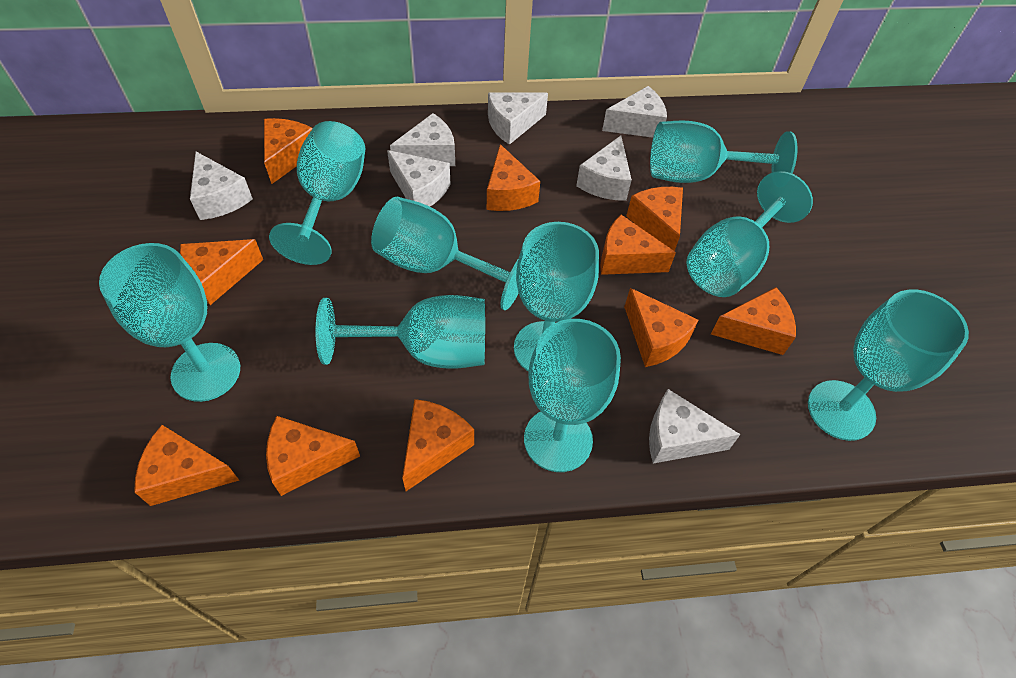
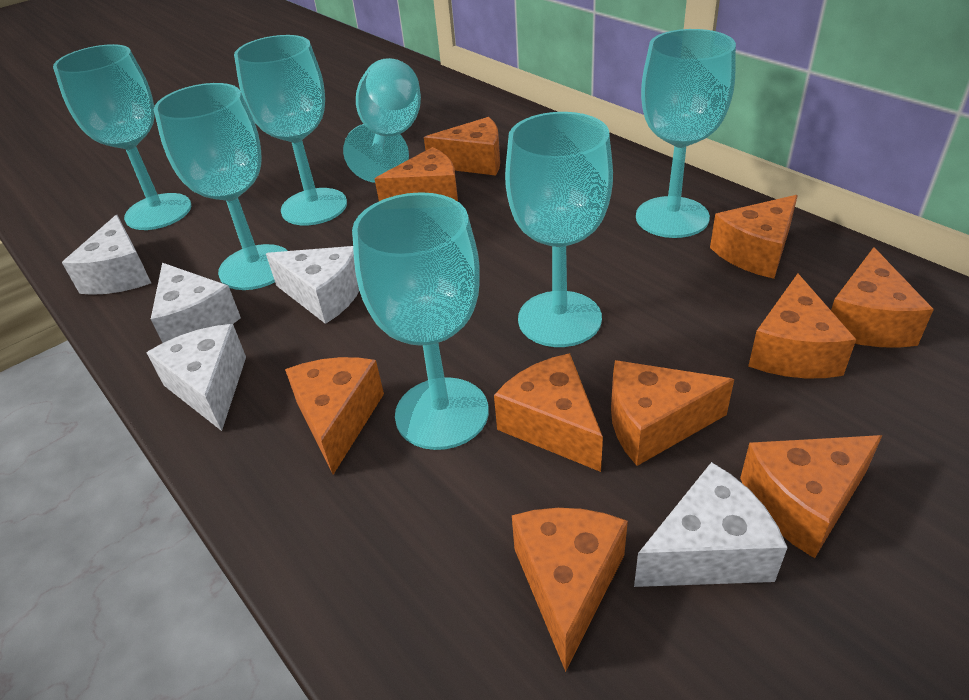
turquoise goblet: [99,243,240,402] [269,121,366,265] [315,295,485,369] [371,197,519,310] [514,222,599,371] [524,319,621,472] [650,120,797,183] [687,171,813,297] [808,289,969,441] = 9 -> [53,44,191,230] [154,83,288,290] [234,35,347,225] [343,58,421,183] [352,192,489,450] [505,112,613,347] [636,29,736,238] = 7
white cheese: [190,152,253,220] [387,150,451,206] [390,113,455,166] [488,93,548,145] [576,136,632,201] [602,86,667,138] [649,389,741,464] = 7 -> [62,215,151,295] [146,324,246,431] [151,263,241,343] [266,246,359,324] [634,462,788,587] = 5

